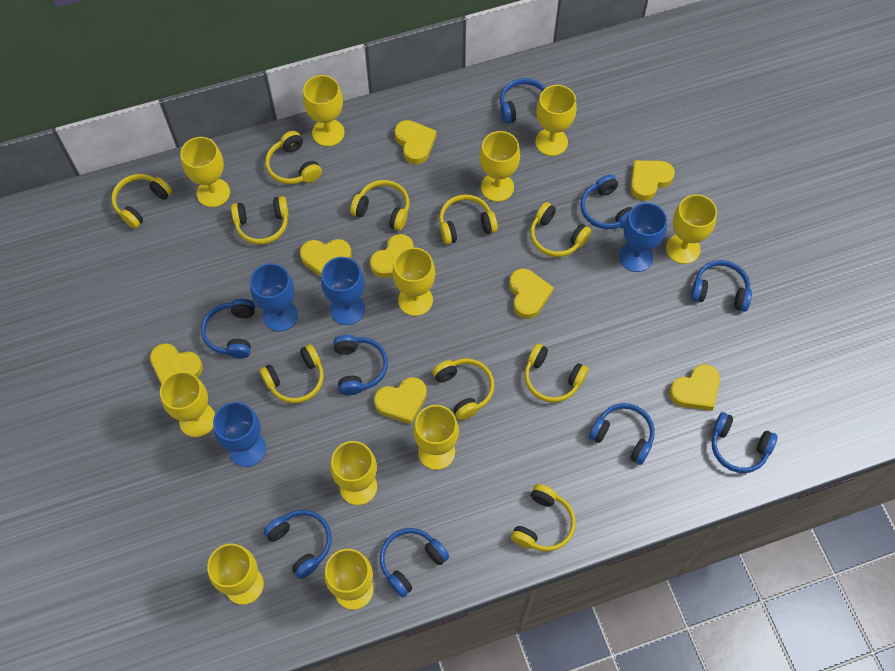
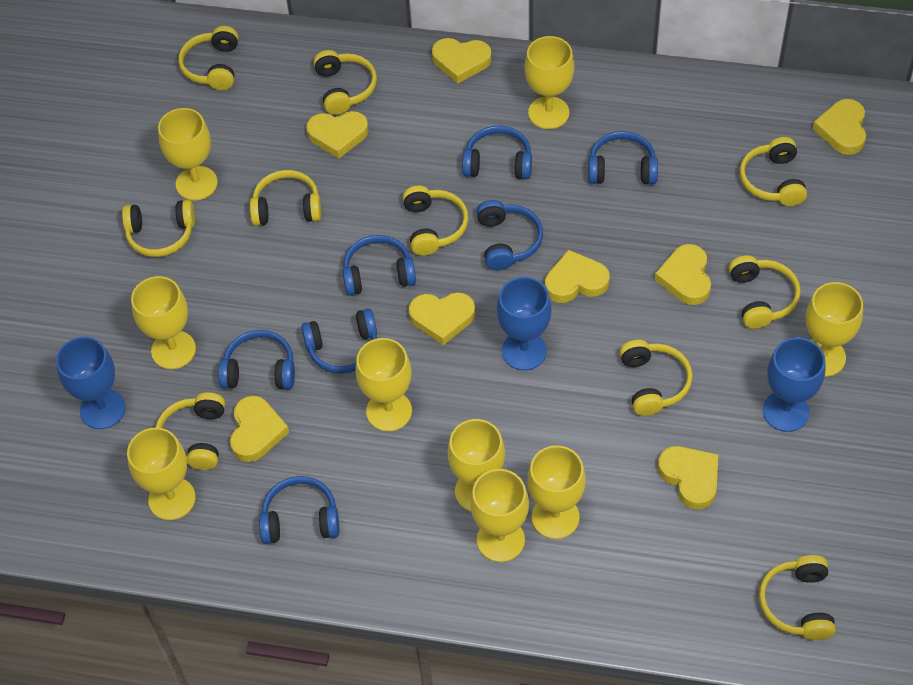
blue goblet: [213,402,266,467] [250,263,298,332] [321,257,365,325] [619,203,667,272] = 4 -> [56,337,126,429] [497,277,552,370] [763,337,825,432] = 3
blue headphones: [201,299,255,358] [263,510,331,579] [333,335,388,395] [380,528,449,598] [500,78,545,124] [581,174,633,229] [589,403,655,465] [691,260,752,312] [712,412,778,473] = 9 -> [218,330,295,389] [259,476,339,544] [301,309,377,374] [342,235,416,296] [462,125,532,179] [477,200,543,271] [588,131,658,184] = 7
yellow goblet: [160,371,215,437] [180,137,230,207] [207,544,264,605] [303,75,345,147] [324,549,374,610] [330,441,377,505] [393,247,435,316] [413,405,459,470] [479,131,520,202] [535,85,577,156] [666,194,717,264] = 11 -> [127,427,196,520] [131,276,196,369] [158,108,218,200] [355,338,412,432] [448,419,505,511] [470,469,529,562] [524,36,574,129] [527,445,586,539] [806,282,863,377] = 9

